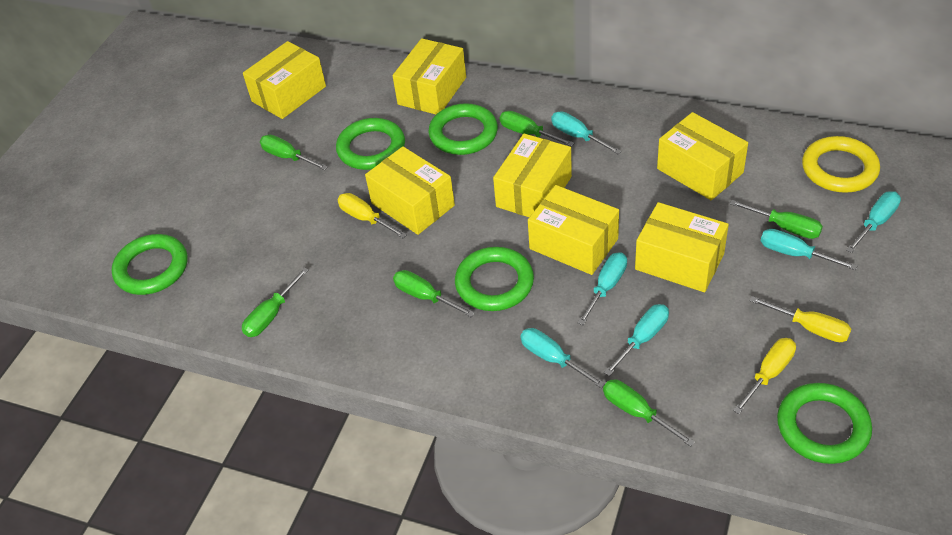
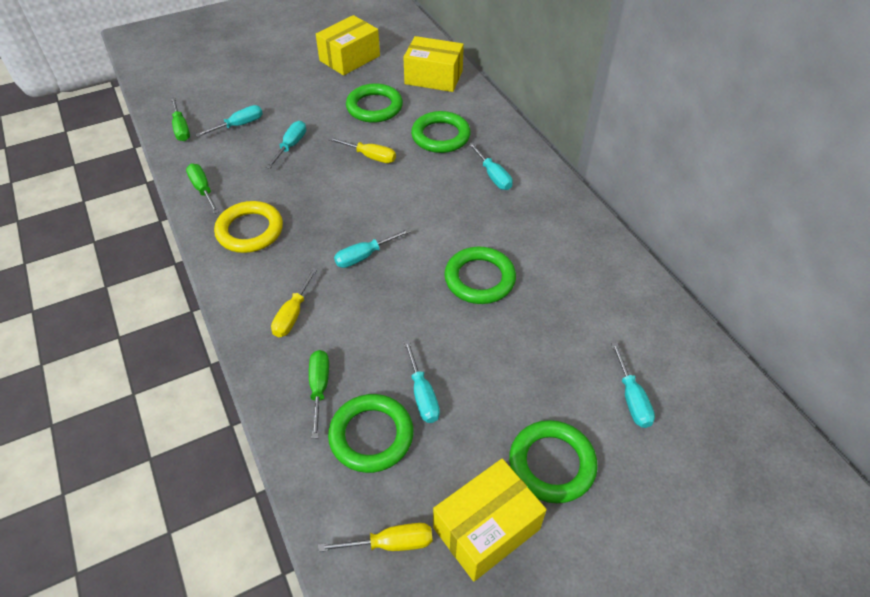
green screwdriver: [242,267,309,337] [260,135,328,170] [393,270,475,317] [499,111,574,147] [603,379,695,447] [730,200,823,239] = 6 -> [171,97,190,141] [186,164,219,214] [309,350,329,439] = 3
yellow box: [243,41,326,119] [365,146,455,235] [392,38,466,114] [493,133,572,217] [528,185,619,275] [635,202,729,292] [657,112,748,200] = 7 -> [316,15,380,76] [403,36,464,92] [433,459,547,581] = 3

